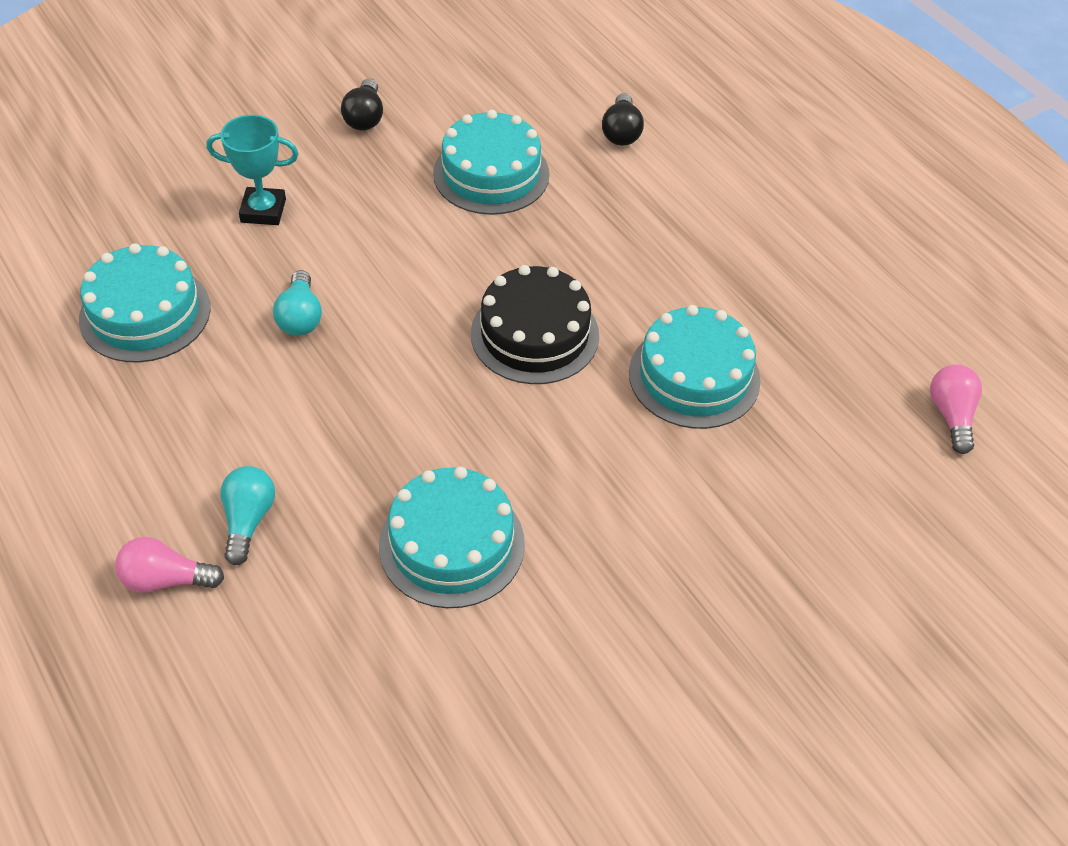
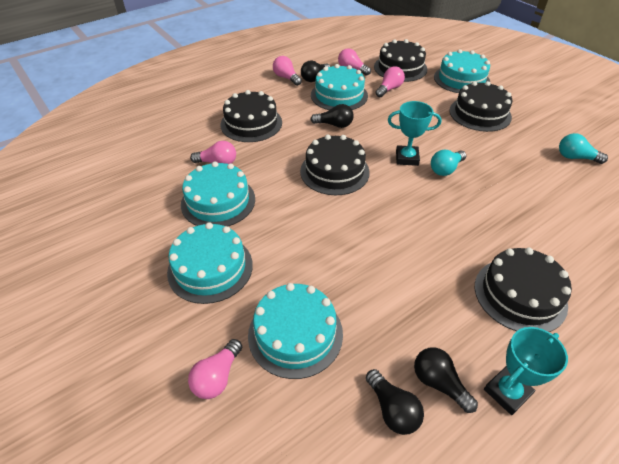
black cake: [471,265,599,384] = 1 -> [221,90,282,142] [300,134,370,195] [374,39,427,82] [449,81,512,132] [475,247,572,332] = 5
black light bulb: [341,78,383,131] [602,93,644,146] = 2 -> [301,60,330,82] [310,104,354,128] [366,369,424,435] [414,347,478,413] = 4
pink light bulb: [115,537,224,593] [930,365,982,454] = 2 -> [188,339,242,399] [190,141,236,164] [273,56,302,86] [338,48,371,76] [375,66,405,97] = 5
turquoise cake: [79,243,211,363] [379,467,525,608] [433,110,549,215] [629,305,761,429] = 4 -> [167,222,253,304] [181,161,255,226] [248,283,343,379] [311,64,368,110] [434,49,490,93] = 5
turquoise trophy: [207,115,299,225] = 1 -> [388,101,441,166] [484,327,568,415] = 2

